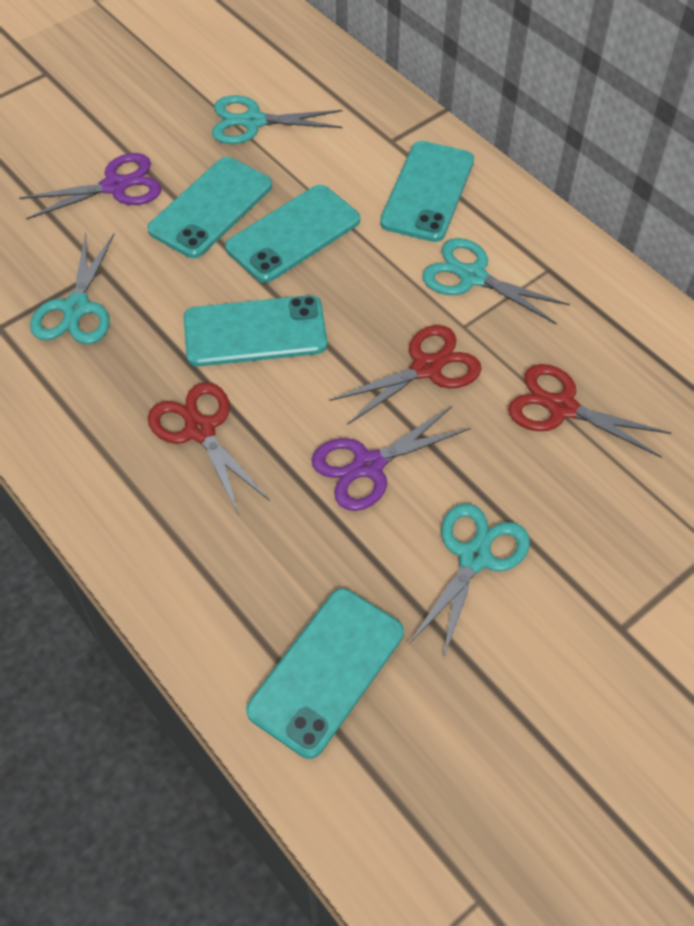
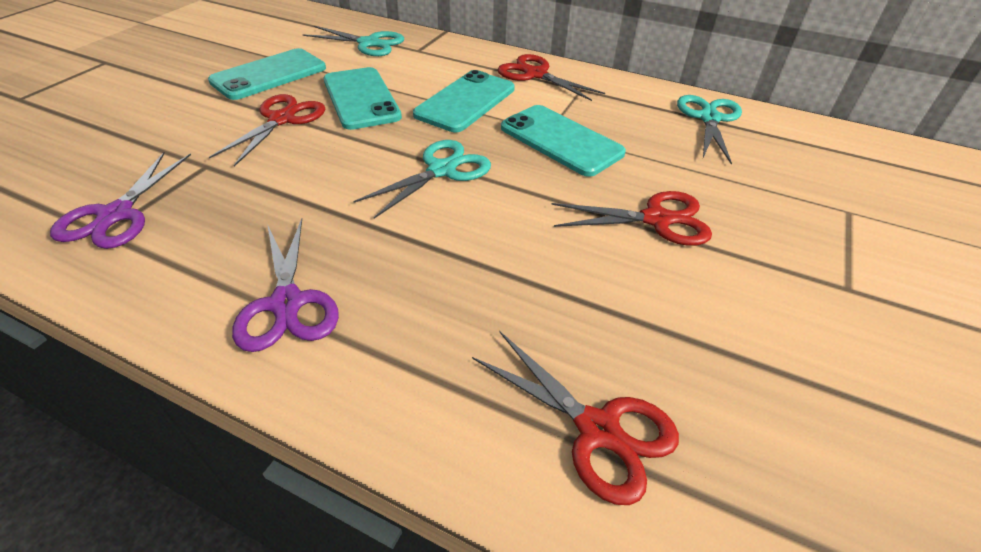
red scissors: [148,382,269,515] [330,325,482,425] [508,364,671,458] = 3 -> [209,94,325,167] [472,332,679,505] [497,54,605,101] [551,191,712,246] = 4
turquoise phone: [147,157,272,258] [184,295,327,366] [225,185,360,283] [246,588,404,759] [380,141,474,242] = 5 -> [208,48,326,100] [324,67,402,130] [413,70,515,132] [501,105,626,177] = 4
turquoise scissors: [30,232,114,344] [212,95,343,144] [408,504,530,659] [422,238,570,325] = 4 -> [303,26,404,56] [353,140,491,219] [677,95,742,164] = 3

